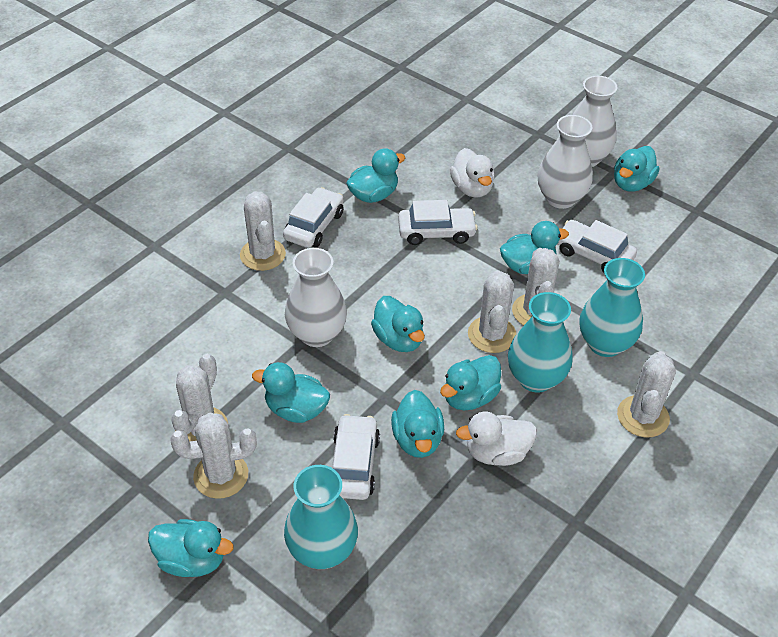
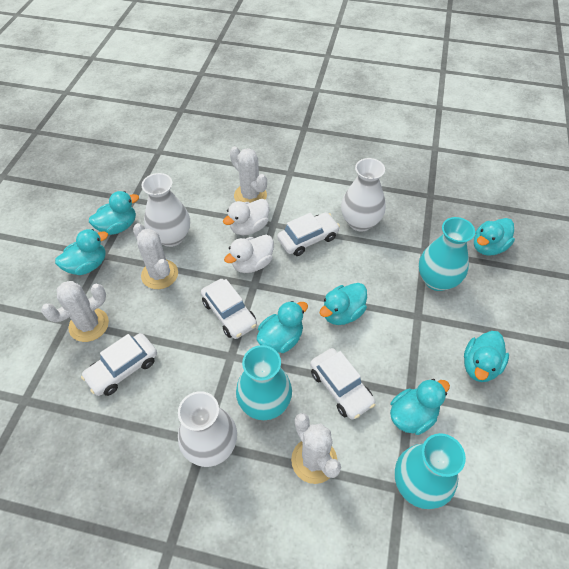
turquoise duck: [148,519,234,577] [252,362,330,423] [346,148,405,203] [371,296,425,352] [391,390,444,458] [440,355,501,410] [500,221,569,274] [614,146,659,192] = 8 -> [55,229,108,275] [89,191,139,235] [257,301,308,353] [320,283,367,325] [390,379,450,435] [464,331,509,382] [474,218,515,256] = 7
white cactus: [170,412,257,499] [171,354,228,441] [240,191,286,271] [468,270,516,353] [512,248,560,325] [617,351,676,438] = 6 -> [41,281,109,342] [133,223,178,289] [230,146,267,203] [291,413,341,484] = 4

